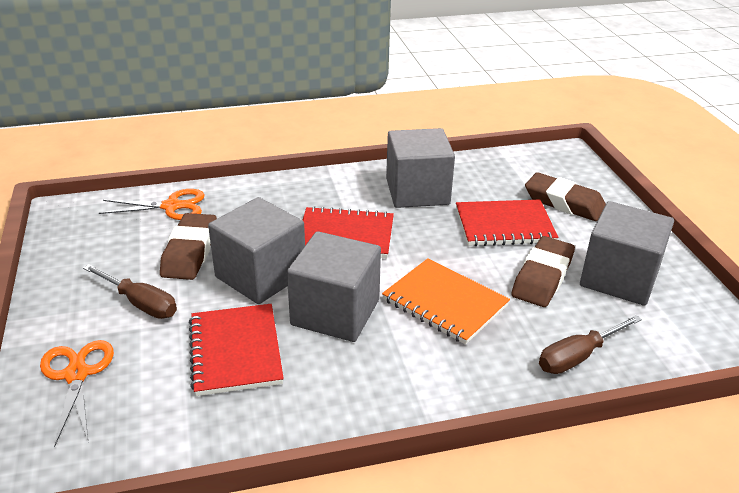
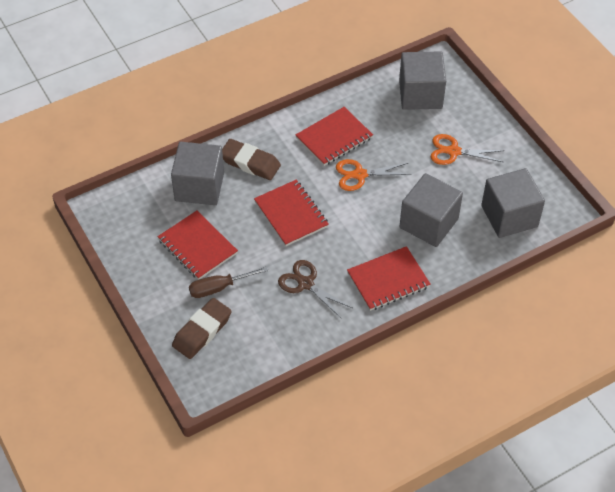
brown eraser: [160,213,217,280] [511,236,575,307] [525,172,606,221] = 3 -> [172,298,232,359] [222,139,281,180] = 2
brown scissors: none = 0 -> [278,260,352,319] = 1
brown screwdriver: [83,264,177,319] [539,315,642,374] = 2 -> [189,267,268,298] = 1
orange notebook: [382,258,510,345] = 1 -> none = 0
red notebook: [189,304,284,396] [303,206,394,258] [456,200,559,246] = 3 -> [158,211,238,280] [254,180,329,246] [296,107,373,166] [347,246,431,311] = 4

